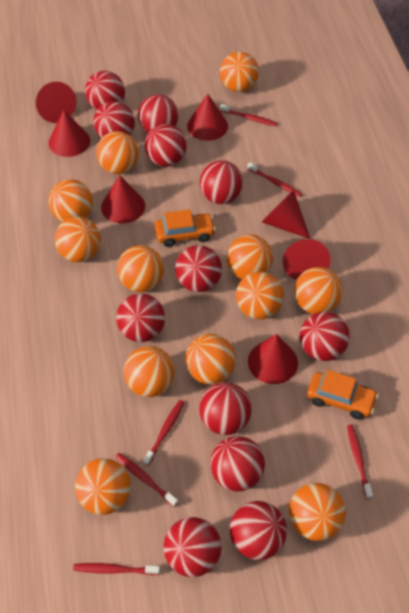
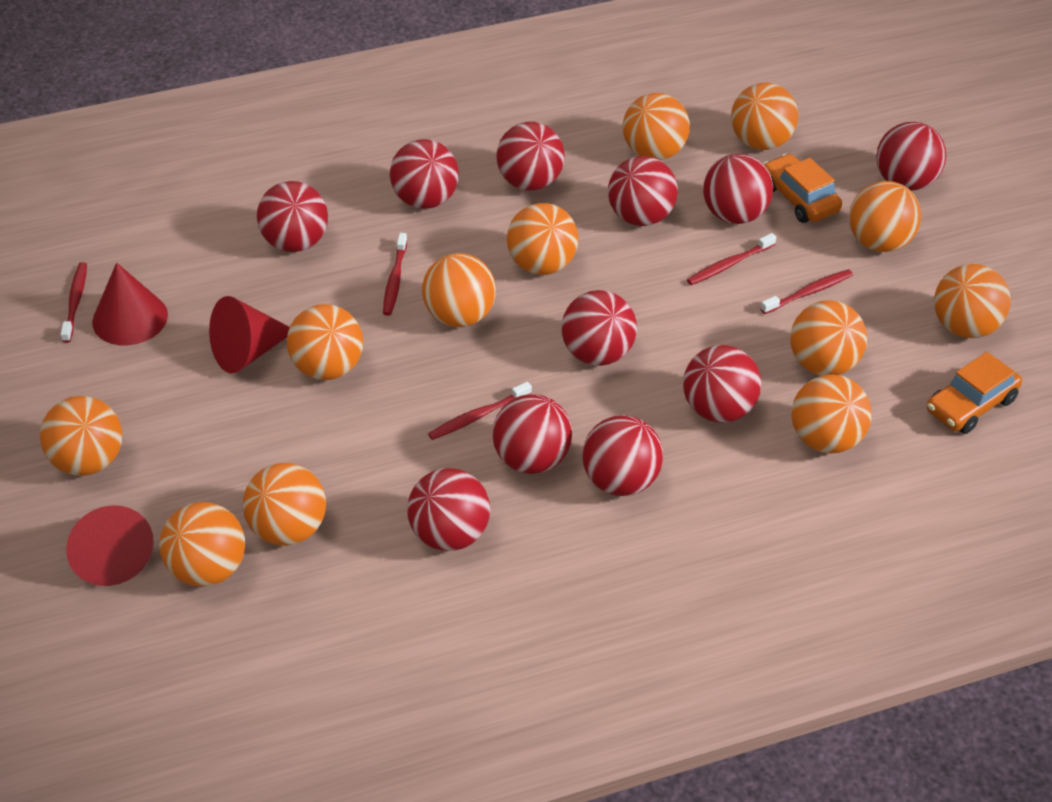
red ball: [85,71,125,109] [93,101,135,138] [116,294,165,342] [138,94,179,133] [145,124,187,167] [164,517,221,577] [175,245,222,292] [199,382,252,435] [200,160,243,204] [210,436,265,492] [230,501,287,560] [299,312,350,361] = 12 -> [257,181,328,252] [390,139,459,209] [407,468,490,551] [492,394,572,474] [496,122,565,190] [562,290,637,366] [582,415,663,496] [608,156,677,226] [683,345,761,423] [703,154,773,224] [876,122,946,191] = 11
red cone: [36,82,76,123] [49,110,90,157] [101,175,145,224] [187,94,228,141] [248,334,298,384] [262,190,310,239] [283,239,331,280] = 7 -> [66,505,154,586] [92,263,168,345] [209,296,290,373] = 3
red toothbrush: [73,563,160,575] [115,453,178,507] [143,400,185,466] [220,104,277,126] [247,162,302,197] [347,425,373,499] = 6 -> [60,262,87,343] [383,233,407,316] [428,382,532,440] [687,233,776,285] [760,269,853,314] = 5

